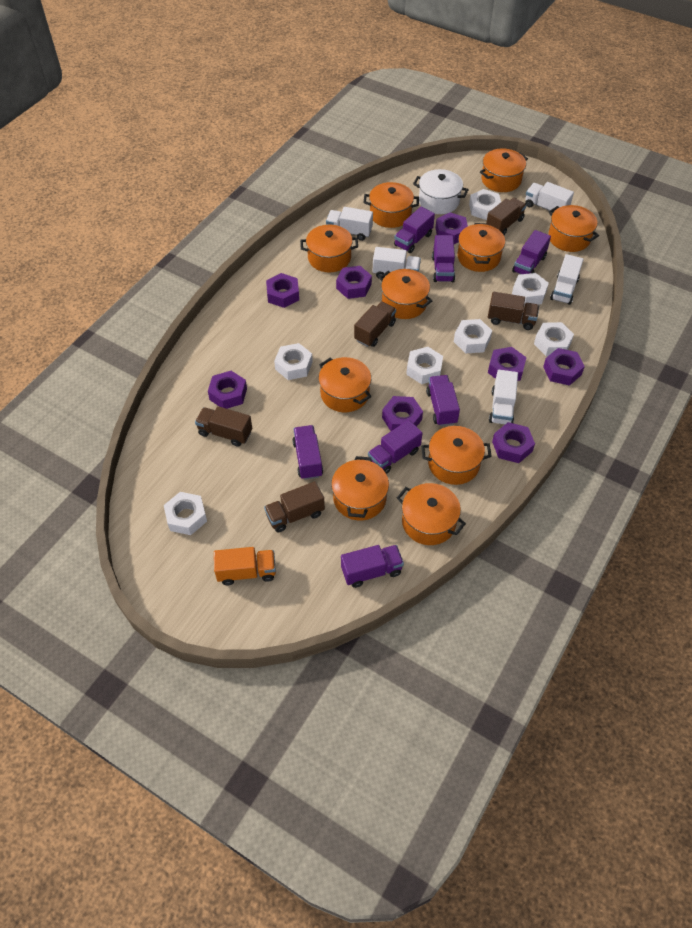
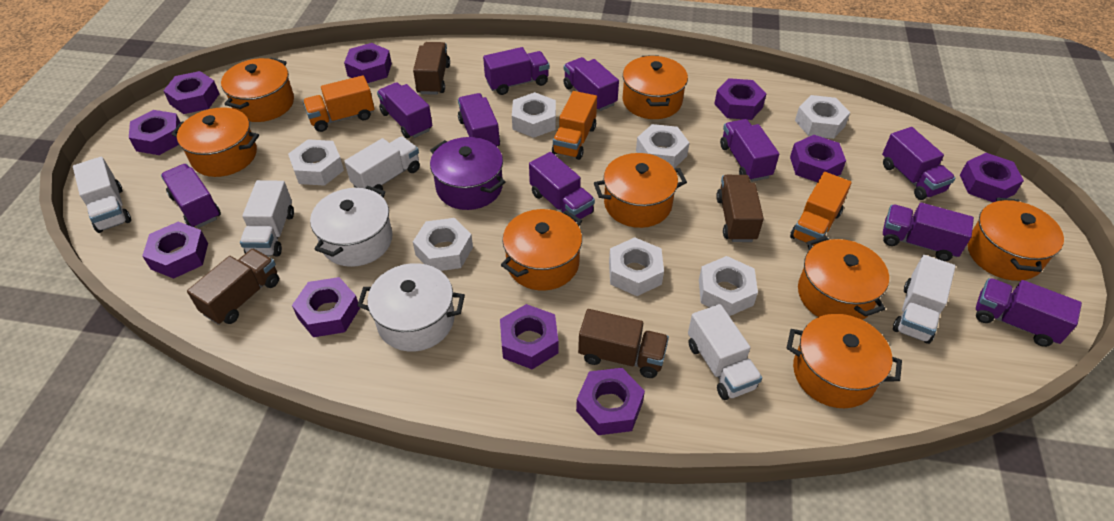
brown truck: [195,406,252,447] [264,481,325,532] [354,302,396,347] [486,198,527,235] [488,292,539,330] = 5 -> [187,248,279,325] [413,42,450,95] [578,309,669,378] [716,175,764,242] = 4
orange pot: [300,225,358,272] [319,357,371,412] [331,456,389,520] [363,182,419,228] [379,269,432,319] [397,483,466,545] [421,426,492,485] [457,223,505,272] [480,148,528,192] [548,205,599,252] = 10 -> [171,107,259,177] [221,58,294,122] [501,209,582,291] [594,153,687,228] [623,55,688,119] [786,314,902,408] [798,236,889,320] [967,197,1064,281] = 8
orange truck: [214,547,276,585] = 1 -> [303,75,374,132] [552,91,597,160] [790,172,852,246] = 3
purple nut: [208,371,247,409] [266,273,299,308] [336,266,372,299] [382,396,423,431] [436,212,468,244] [488,347,527,381] [492,422,535,463] [543,348,585,386] = 8 -> [129,110,181,155] [142,222,208,279] [163,71,219,114] [292,277,360,337] [344,43,392,83] [500,304,558,369] [576,368,645,435] [714,78,766,120] [790,135,846,182] [960,153,1024,202] = 10
purple pot: none = 0 -> [430,137,505,210] = 1
purple truck: [292,425,323,480] [341,545,404,588] [368,420,423,474] [394,207,435,253] [426,375,460,426] [432,235,455,282] [512,230,551,274] = 7 -> [161,164,221,228] [377,82,432,138] [458,93,500,146] [483,47,549,95] [529,152,595,222] [563,57,619,111] [720,119,779,182] [882,127,955,200] [883,203,974,261] [976,278,1082,347] = 10
white pot: [413,169,469,214] = 1 -> [310,186,393,267] [357,263,465,351] = 2

